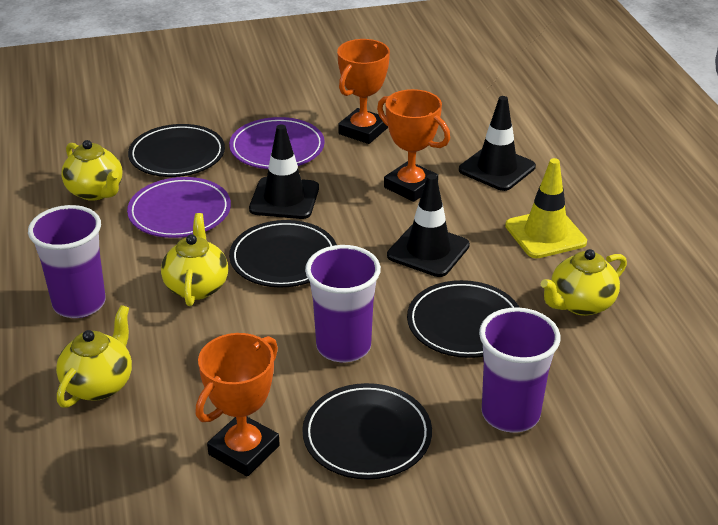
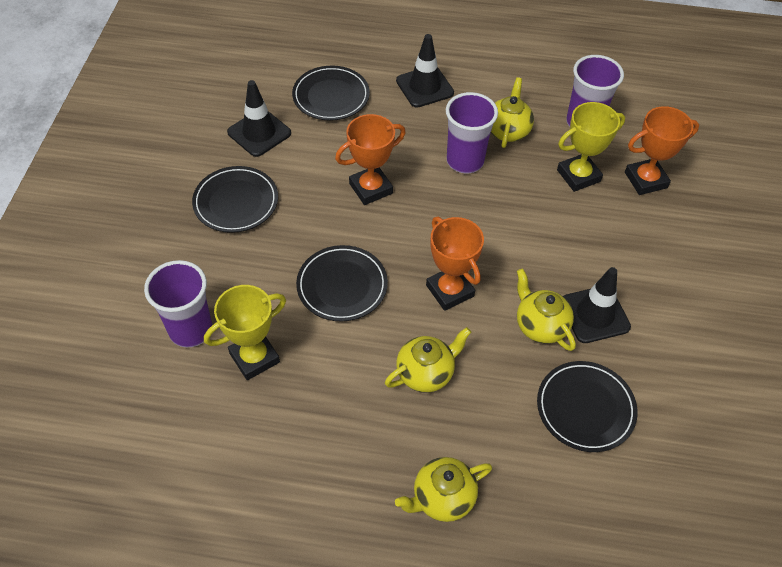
purple plate: [127,177,231,238] [229,117,325,169] = 2 -> none = 0
yellow traffic cone: [505,158,587,258] = 1 -> none = 0
yellow trophy: none = 0 -> [204,285,286,380] [557,102,625,192] = 2

